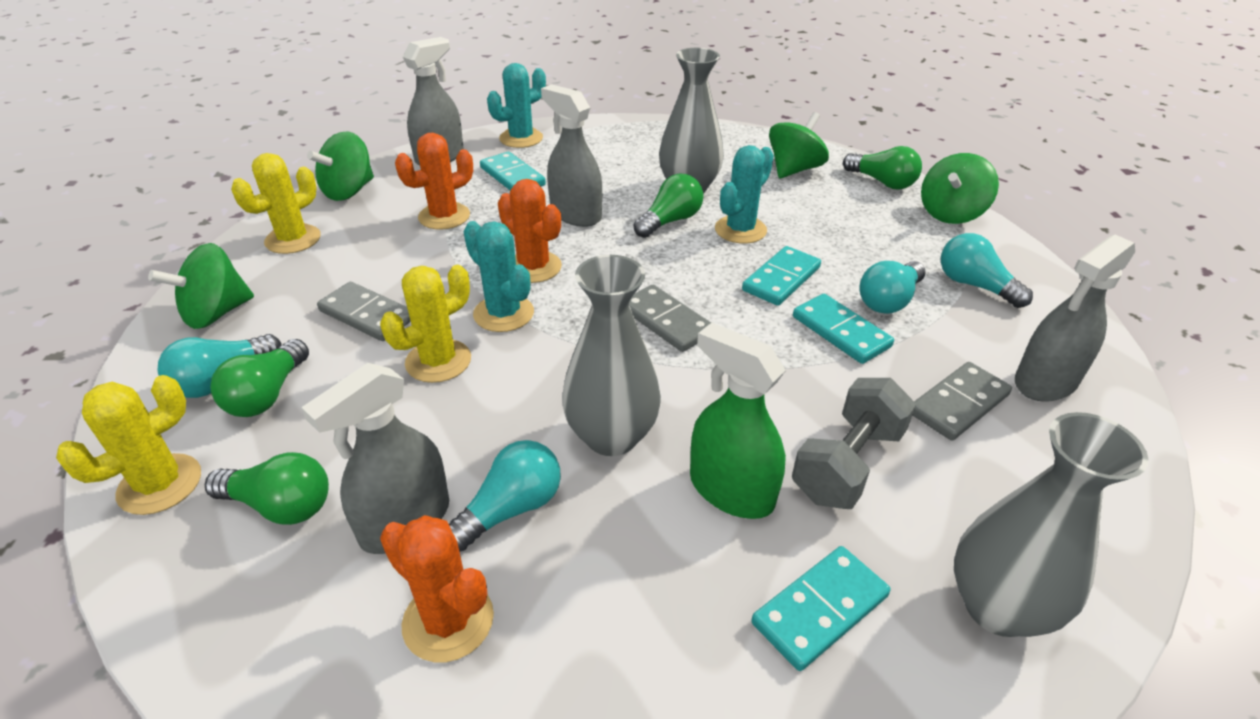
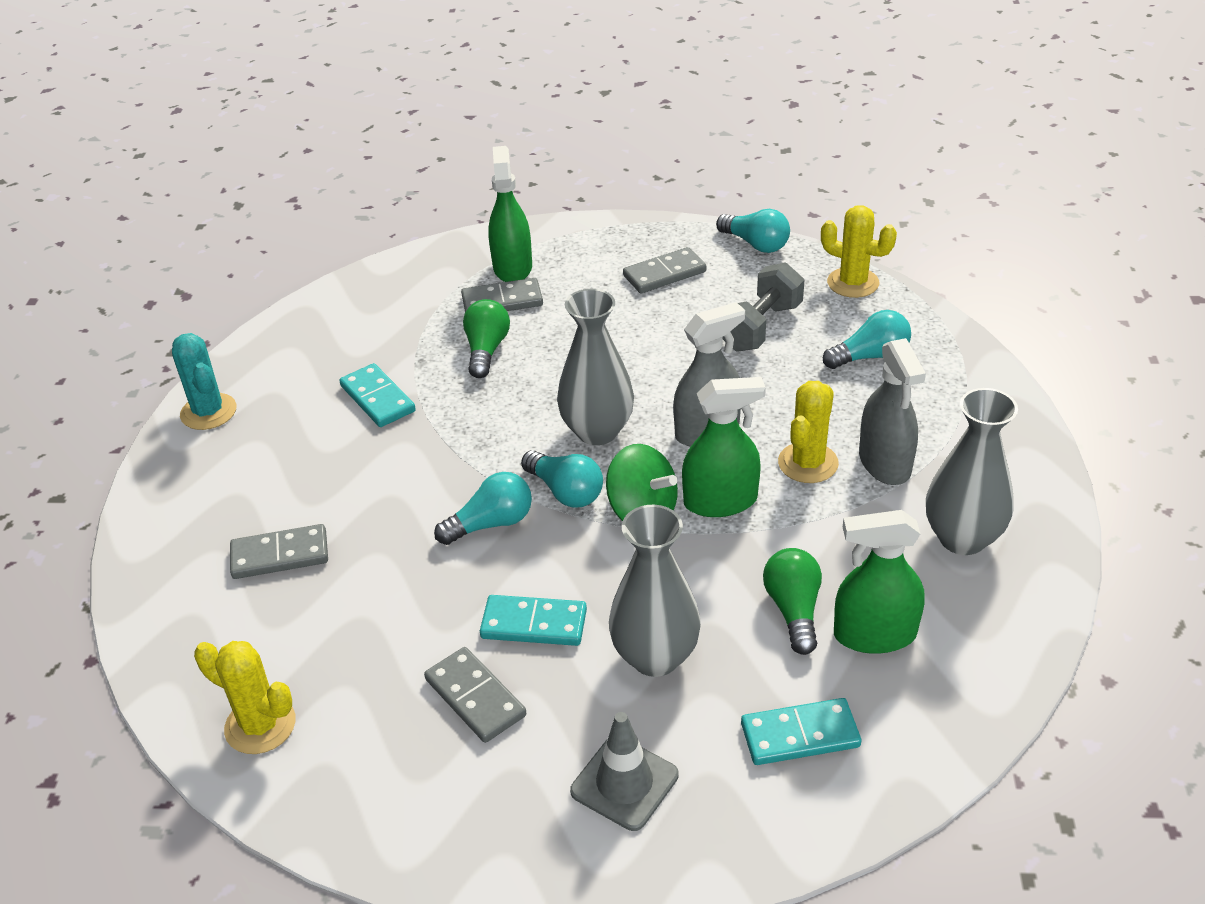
green light bulb: [205,452,329,525] [210,339,309,417] [633,173,703,238] [843,146,922,190] = 4 -> [463,299,510,378] [763,548,822,655] = 2
green spinning top: [148,243,254,329] [307,131,374,201] [769,112,829,178] [921,153,999,224] = 4 -> [606,444,678,521] = 1
green spray bottle: [690,323,786,519] = 1 -> [488,146,532,282] [682,377,766,517] [834,510,924,654] = 3
grey domino: [317,282,411,341] [629,285,711,352] [912,362,1012,441] = 3 -> [230,524,328,579] [424,647,526,743] [461,278,543,312] [623,247,707,293] = 4
grey spray bottle: [301,363,449,554] [403,37,464,166] [541,84,602,227] [1015,235,1135,402] = 4 -> [673,302,745,447] [859,338,926,485] = 2
grey traffic cone: none = 0 -> [570,712,679,831] = 1
orange cactus: [380,515,494,662] [395,133,473,230] [498,179,562,283] = 3 -> none = 0
turquoise cactus: [464,221,534,332] [487,63,546,148] [715,145,774,244] = 3 -> [172,333,236,430] = 1
turquoise domino: [480,152,546,190] [742,246,821,306] [751,546,891,671] [793,294,894,364] = 4 -> [339,363,416,427] [480,595,587,646] [741,698,861,765] = 3

